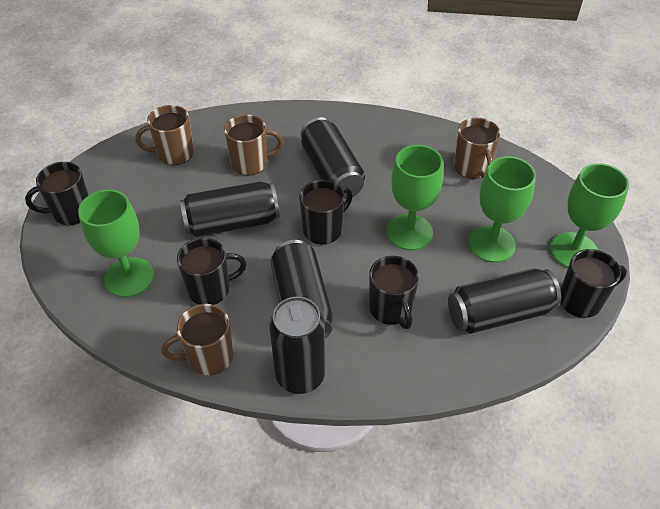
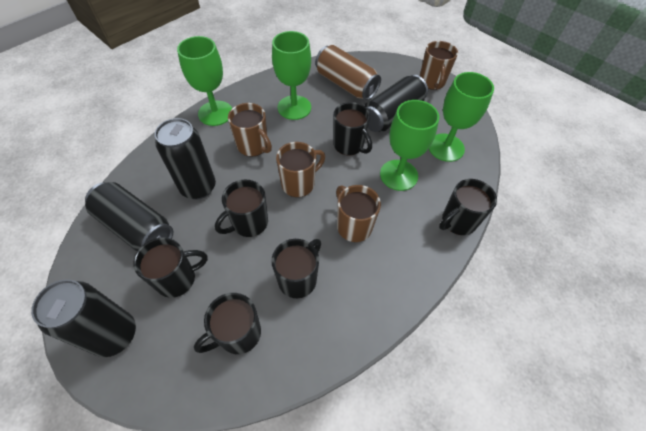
black can: [180,181,280,237] [269,297,325,394] [271,240,333,338] [301,117,365,199] [448,268,561,334] = 5 -> [31,279,136,357] [85,182,173,251] [155,118,216,199] [364,75,428,132] = 4
black mug: [25,162,89,226] [177,238,247,305] [299,180,353,245] [369,256,419,329] [561,249,627,318] = 5 -> [133,237,208,298] [194,293,261,354] [215,180,268,237] [271,239,321,298] [333,102,372,155] [439,179,497,235] = 6
brown can: none = 0 -> [315,45,381,100] = 1

